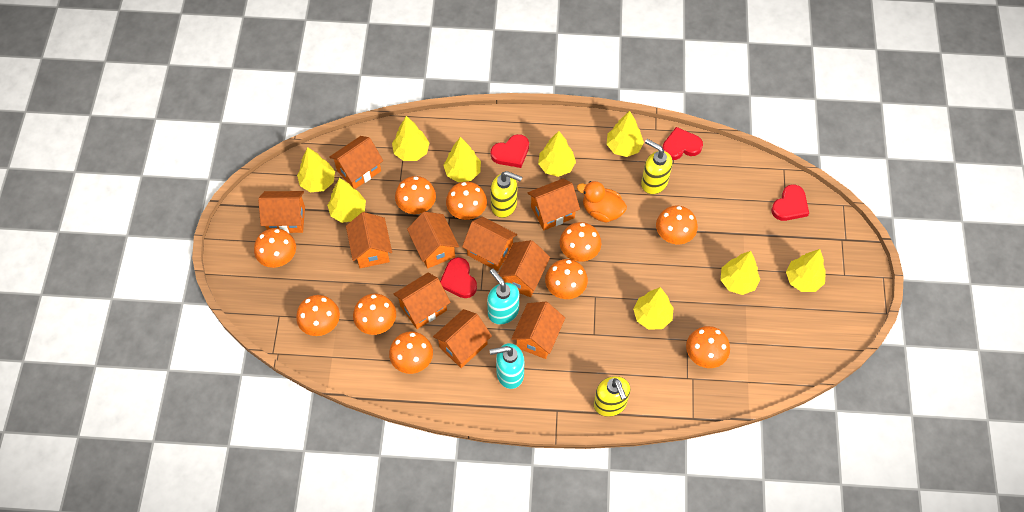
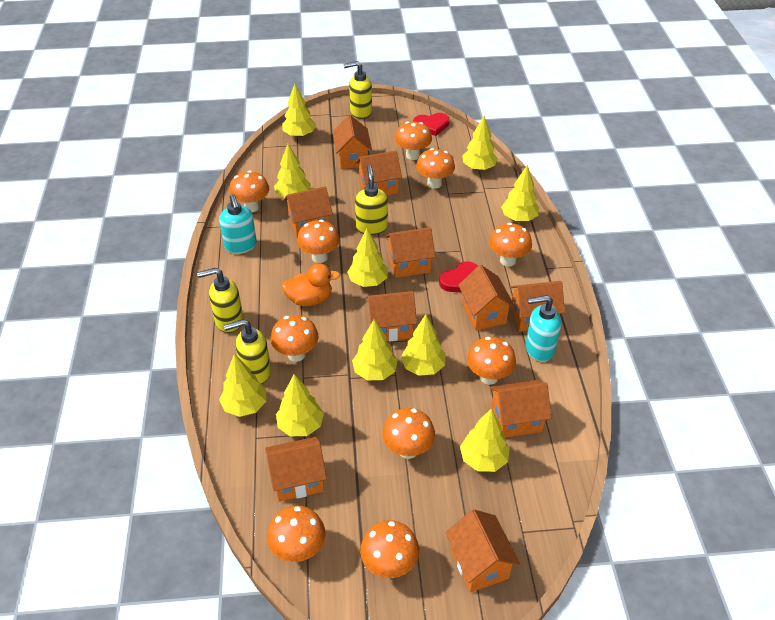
red heart: [440,257,477,298] [491,134,529,168] [662,127,703,160] [771,184,809,221] = 4 -> [413,113,449,136] [439,261,478,292] = 2
yellow soap dispenser: [490,171,522,218] [594,376,630,417] [641,139,673,194] = 3 -> [197,268,243,333] [224,319,271,384] [344,61,372,119] [355,165,388,235] = 4
yellow tree: [297,147,335,192] [327,178,366,223] [392,116,429,161] [443,137,481,182] [538,131,576,177] [606,111,644,157] [633,287,674,330] [721,251,760,295] [786,249,826,292] = 9 -> [219,354,266,417] [274,144,311,198] [276,374,324,436] [282,84,316,138] [347,229,388,287] [352,319,398,380] [401,314,446,376] [460,408,510,472] [462,116,498,171] [501,165,539,221] = 10

